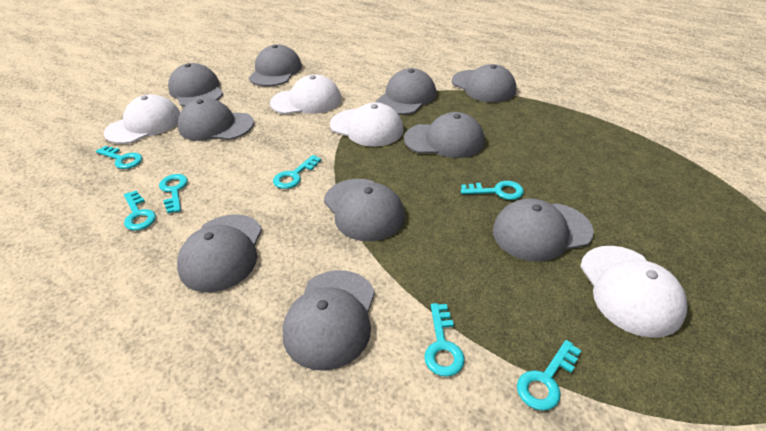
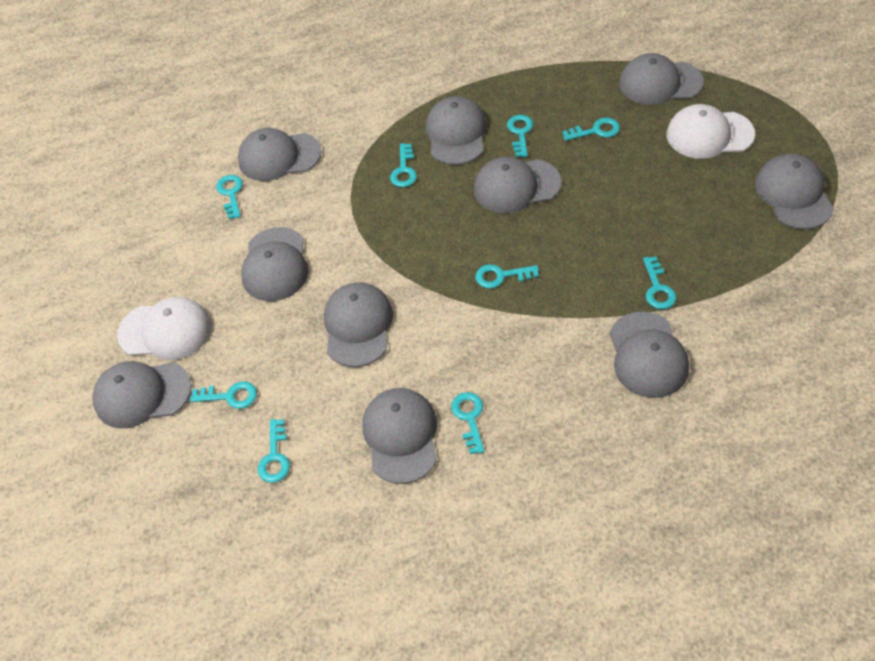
turquoise key: [96,146,142,169] [124,190,156,231] [159,174,188,213] [273,155,321,189] [424,303,465,377] [461,181,524,200] [517,340,581,411] = 7 -> [190,381,257,409] [216,175,243,219] [258,419,290,483] [390,143,417,187] [451,392,484,454] [475,264,539,289] [507,115,533,157] [563,118,620,141] [643,257,676,309] = 9
white cap: [104,94,180,144] [270,74,341,114] [330,102,404,147] [580,246,687,338] = 4 -> [117,297,211,360] [667,104,755,159] = 2

